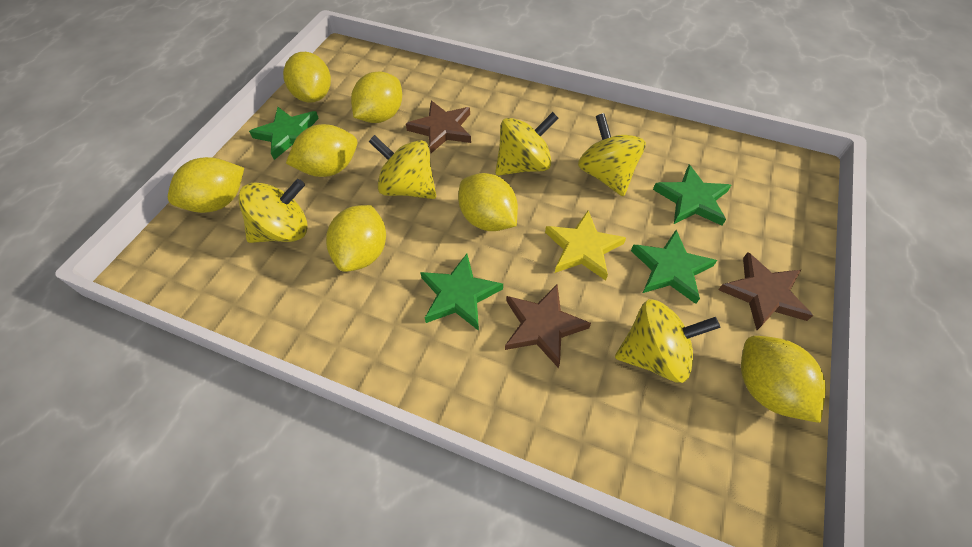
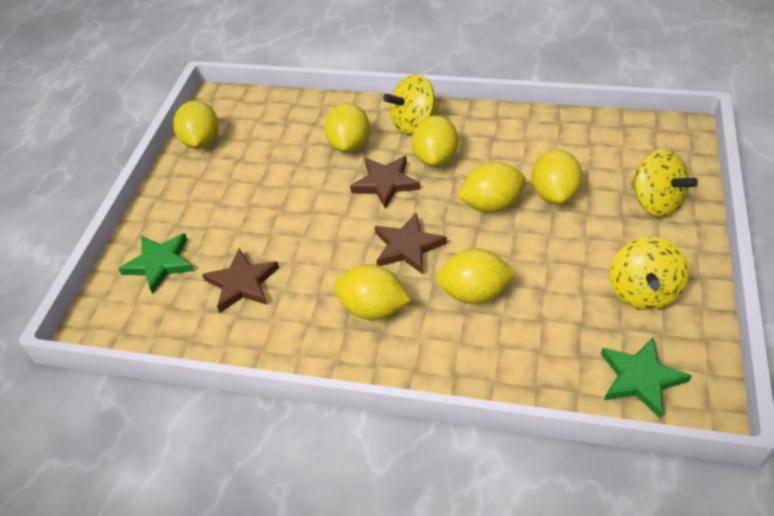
green star: [249,107,319,160] [420,254,503,331] [631,230,717,304] [653,165,731,226] = 4 -> [118,233,194,294] [601,337,692,419] = 2
yellow spinning top: [238,179,308,243] [368,135,436,199] [495,112,559,176] [578,113,646,196] [615,299,720,383] = 5 -> [383,74,439,134] [610,237,689,310] [630,149,698,217] = 3
yellow star: [545,211,626,280] = 1 -> none = 0

